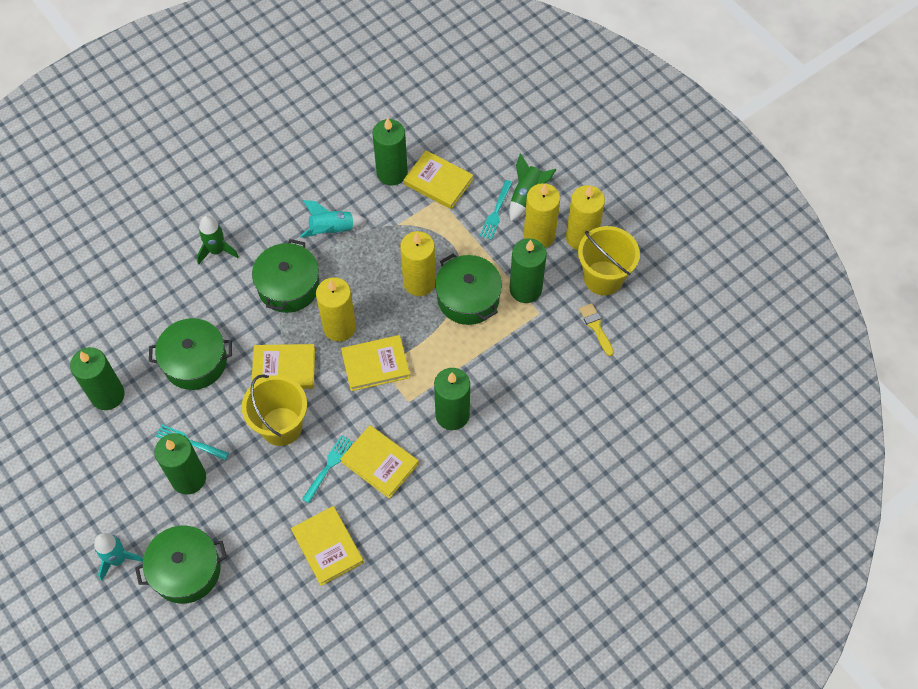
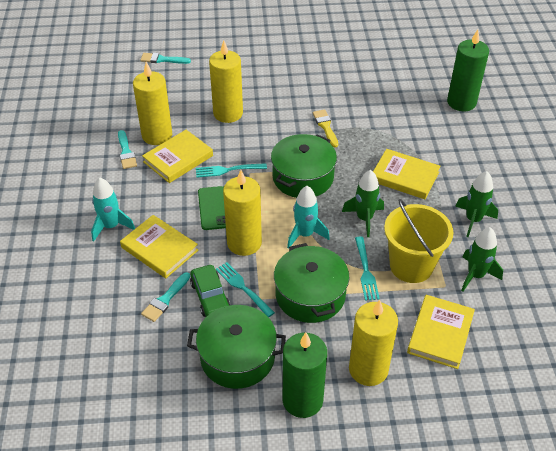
green candle: [70,347,125,410] [155,433,206,495] [372,118,408,186] [434,368,470,430] [510,238,547,303] = 5 -> [283,333,327,418] [447,30,489,111] = 2
green car: none = 0 -> [190,265,230,317] = 1
green phone: none = 0 -> [198,186,226,230] = 1
green pot: [135,526,227,604] [149,318,232,390] [252,239,320,313] [435,253,502,325] = 4 -> [187,305,286,389] [271,134,337,198] [274,243,349,323] = 3
green rocket: [197,216,239,264] [509,153,557,221] = 2 -> [342,170,384,237] [455,171,498,237] [461,227,503,292] = 3
turquoise brush: none = 0 -> [118,130,137,169] [140,53,191,64] [141,272,190,322] = 3
yellow book: [251,344,315,389] [291,506,364,586] [340,425,419,499] [341,335,410,391] [404,150,473,209] = 5 -> [120,215,198,278] [142,130,213,183] [373,149,441,199] [407,295,475,369] = 4
yellow bucket: [242,374,307,446] [578,226,640,295] = 2 -> [384,199,453,283] = 1

